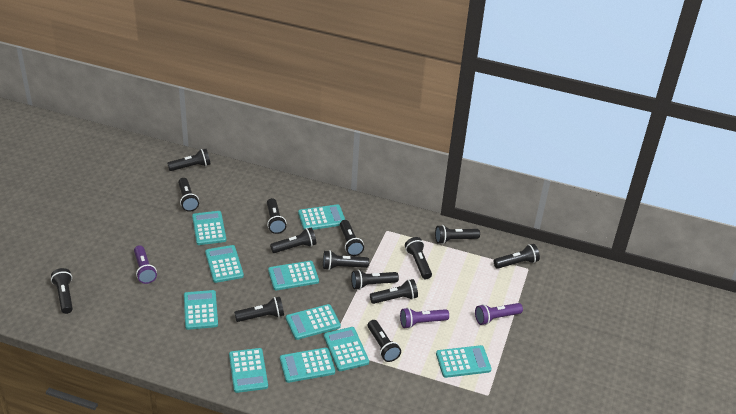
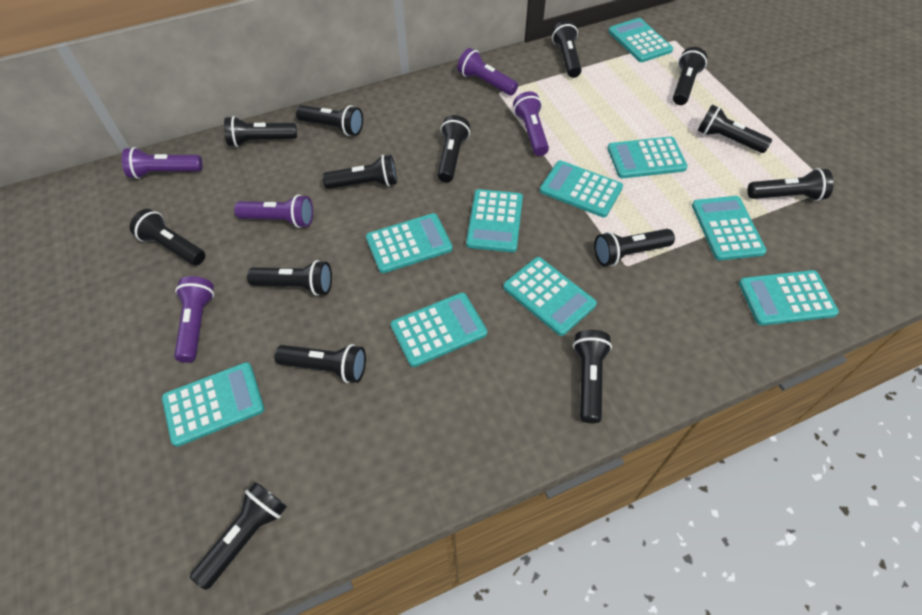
purple flashlight: [134,245,157,284] [400,307,449,329] [475,303,523,325] = 3 -> [122,147,203,179] [174,276,214,363] [234,195,313,228] [457,48,518,95] [513,91,549,156] = 5

